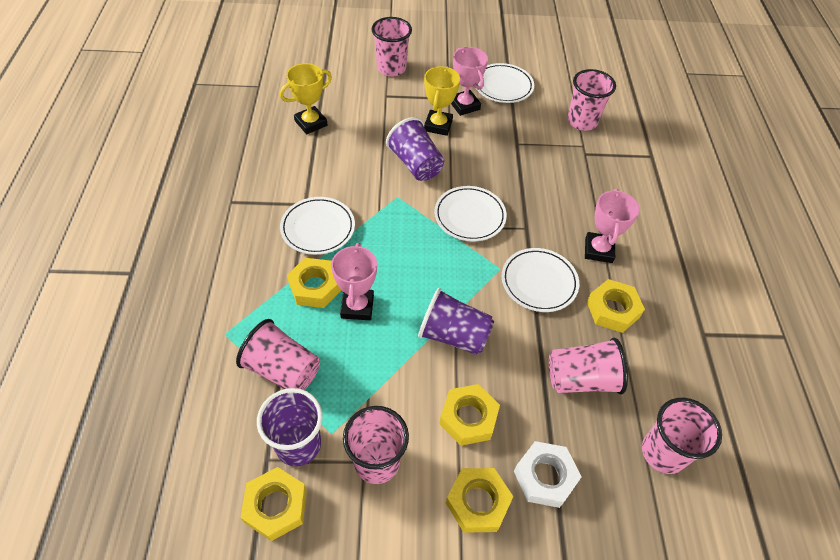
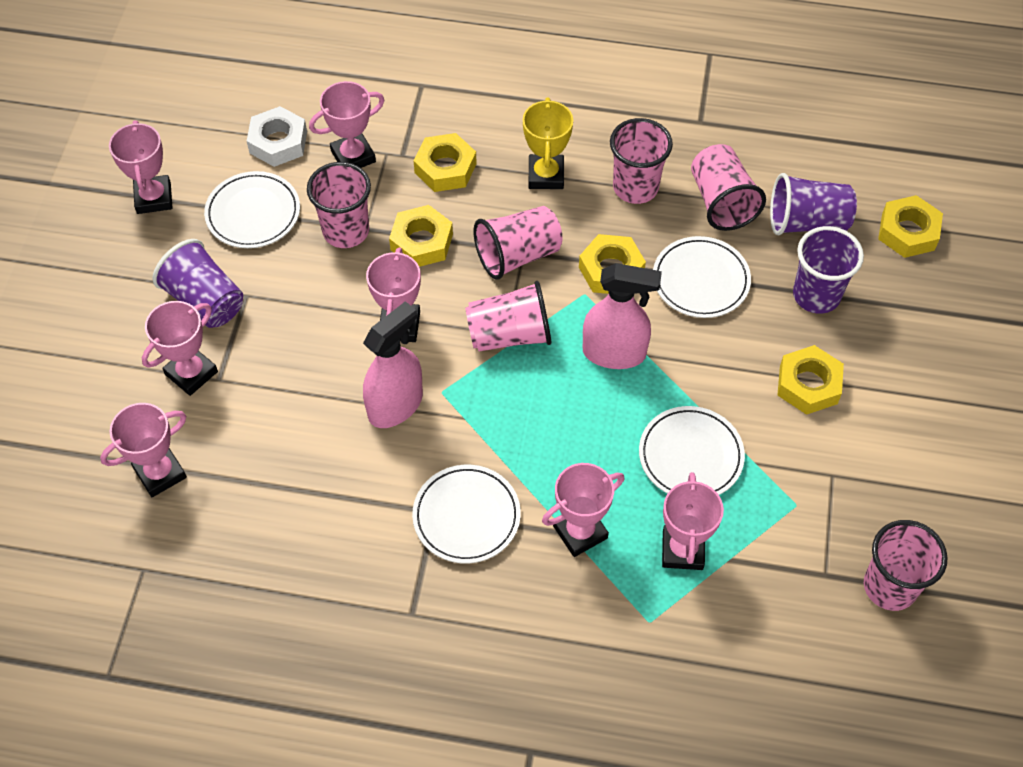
pink spray bottle: none = 0 -> [363,301,423,428] [583,263,662,369] = 2
pink trophy: [331,243,377,320] [451,47,488,116] [585,189,640,263] = 3 -> [100,403,187,497] [109,120,173,214] [142,301,218,396] [309,81,384,168] [366,247,421,342] [542,463,625,557] [662,472,724,570] = 7
yellow trophy: [280,63,332,134] [424,66,460,136] = 2 -> [523,97,573,189] = 1

